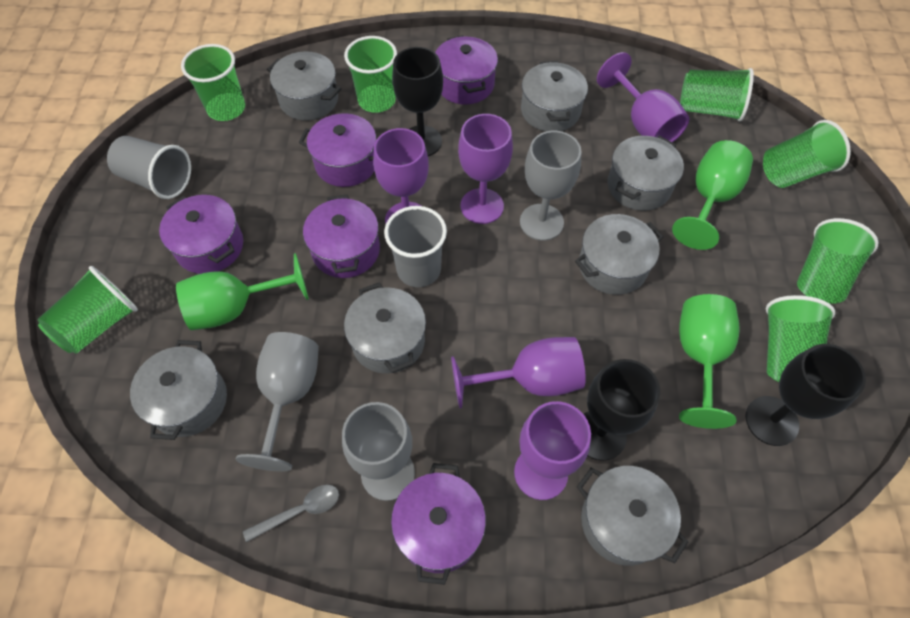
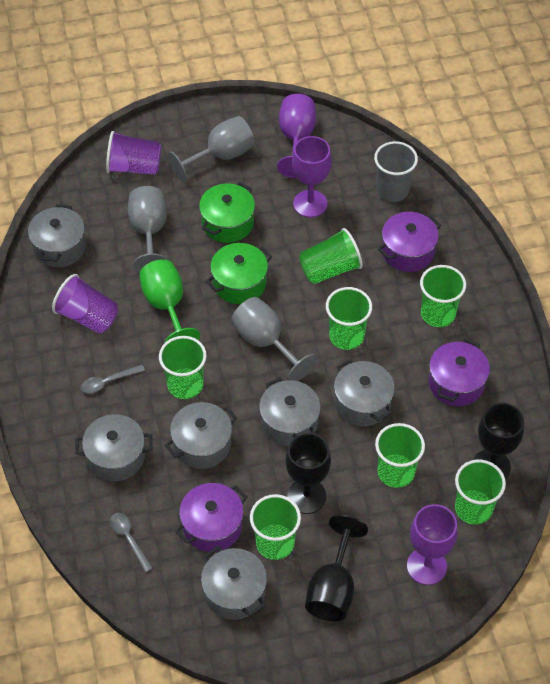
green goblet: [176,253,309,330] [672,140,753,250] [679,294,739,429] = 3 -> [139,259,200,342] = 1
green pot: none = 0 -> [199,182,255,243] [206,243,272,304] = 2
grey cup: [107,136,191,199] [384,206,447,287] = 2 -> [374,141,418,202] = 1
grey pot: [130,340,227,440] [267,51,342,121] [344,282,426,374] [521,61,588,131] [575,214,663,295] [577,466,688,566] [608,136,684,211] = 7 -> [28,204,86,267] [75,414,152,481] [165,402,237,469] [201,546,267,620] [259,377,321,446] [334,359,395,426] = 6
grey spoon: [243,485,339,542] = 1 -> [81,365,145,393] [110,513,153,573] = 2
purple cup: none = 0 -> [52,274,118,334] [106,131,161,175] = 2
purple goblet: [373,128,429,224] [451,337,586,408] [458,114,513,224] [514,401,591,500] [597,52,689,142] = 5 -> [277,94,316,178] [292,136,332,217] [407,504,458,585] = 3
purple pot: [159,195,243,274] [299,113,376,187] [303,195,380,278] [391,463,486,585] [435,35,498,105] = 5 -> [175,483,247,552] [378,212,441,272] [429,339,490,406] = 3

